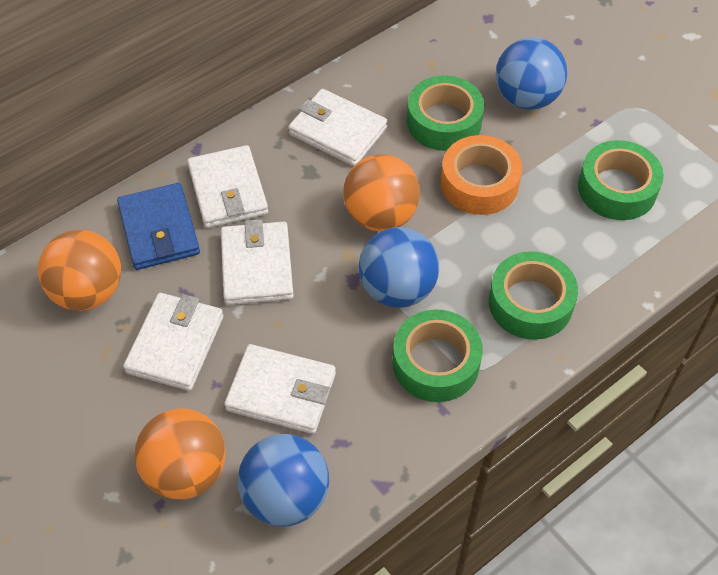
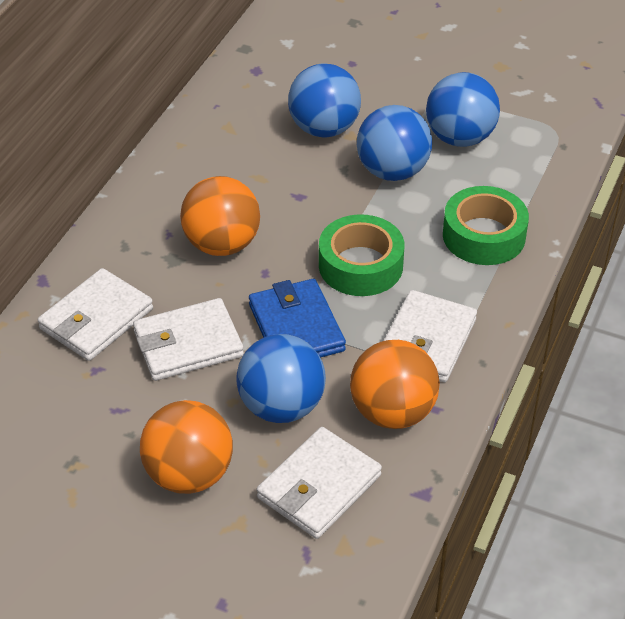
blue ball: [238,434,329,527] [359,227,439,308] [495,37,567,110] = 3 -> [236,334,326,423] [288,64,361,138] [357,105,432,181] [426,72,500,147] = 4
green tape: [393,309,483,402] [407,76,484,151] [489,251,578,340] [578,140,664,220] = 4 -> [319,214,404,296] [443,186,529,265] = 2
orange tape: [441,135,522,215] = 1 -> none = 0
white wallet: [123,293,223,391] [187,145,268,228] [221,219,294,305] [224,344,336,434] [288,89,387,166] = 5 -> [38,268,153,361] [133,298,244,381] [257,427,382,539] [384,290,477,382] = 4

